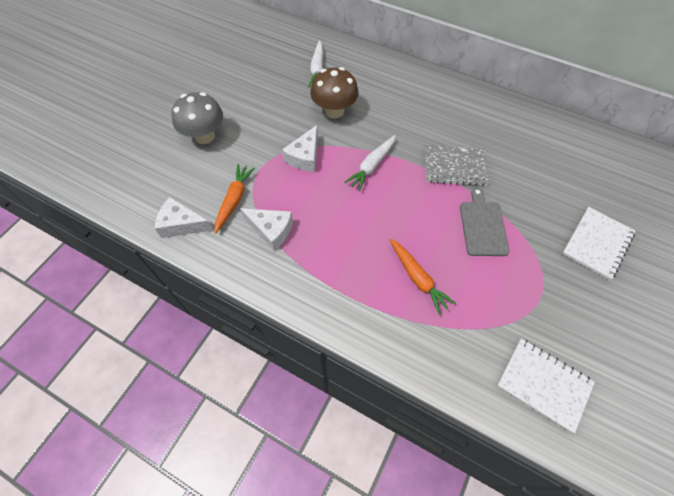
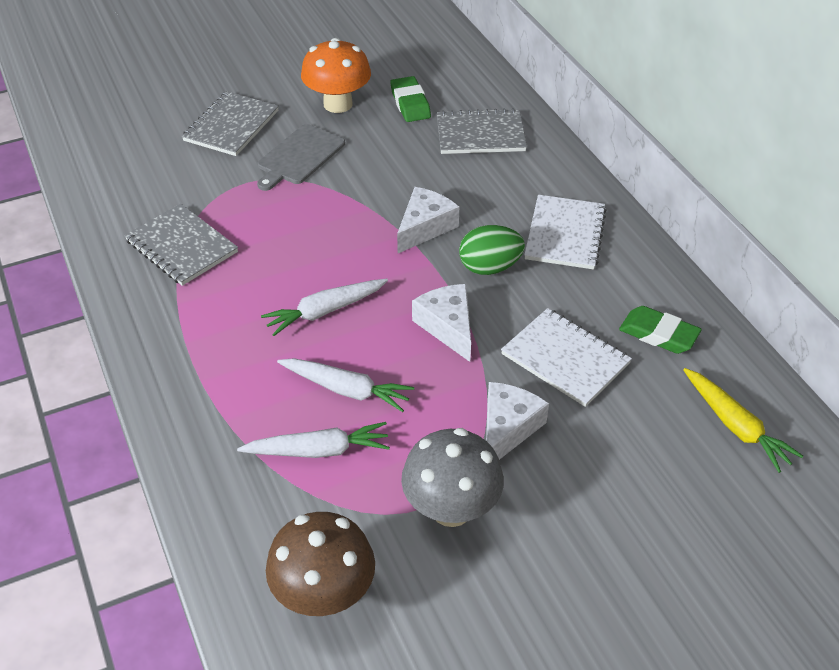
green egg: none = 0 -> [459,225,525,275] = 1
green eraser: none = 0 -> [390,76,431,122] [619,306,702,354] = 2
grey notebook: [425,145,489,186] = 1 -> [124,204,238,286] [182,91,279,156] [437,108,527,154] = 3
orange carrot: [215,164,255,233] [390,239,456,315] = 2 -> none = 0
orange mushroom: none = 0 -> [301,38,371,113] = 1
white carrot: [308,40,323,88] [344,135,395,191] = 2 -> [237,422,390,458] [261,279,388,336] [277,358,414,412] = 3
yellow carrot: none = 0 -> [683,368,803,473] = 1

